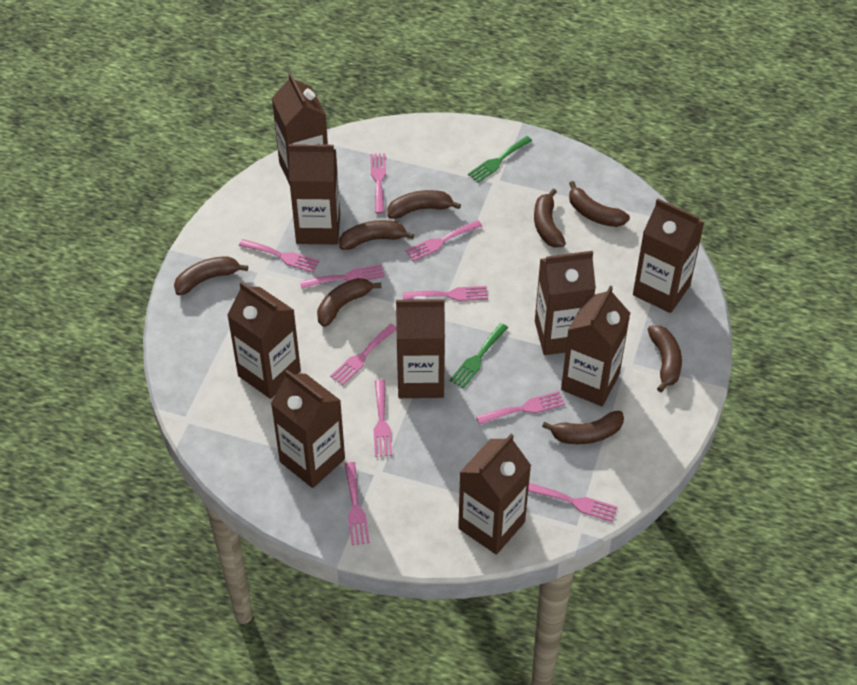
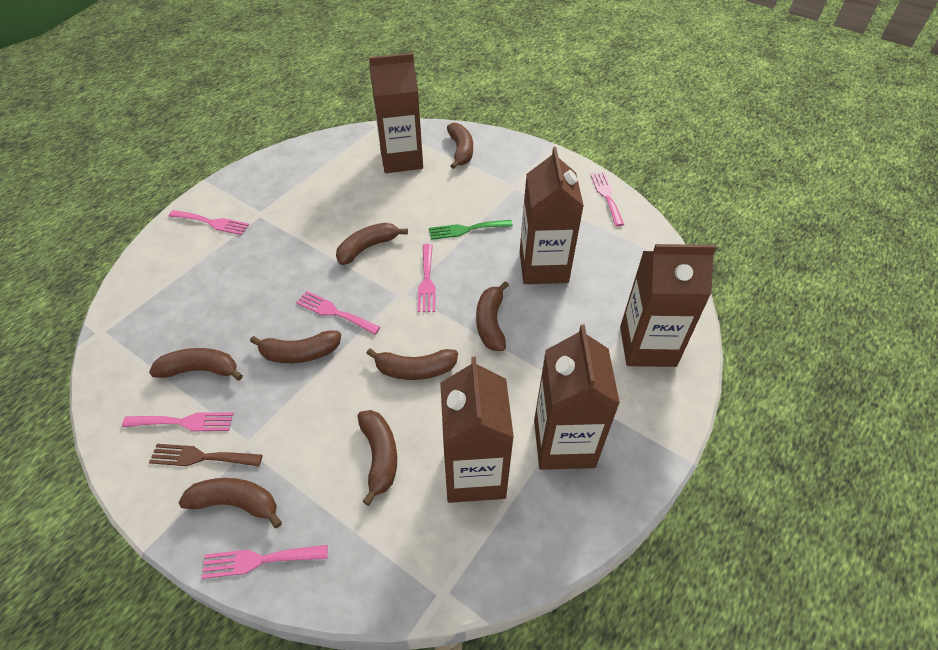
brown carton: [227,281,301,399] [271,370,345,488] [272,73,328,185] [289,144,340,244] [396,296,445,398] [458,434,531,555] [535,251,596,355] [561,286,630,406] [633,198,705,313] = 9 -> [369,53,423,173] [440,356,514,503] [520,147,584,284] [534,325,620,470] [620,244,717,367] = 5
brown fork: none = 0 -> [149,444,262,467] = 1
green fork: [450,323,508,389] [468,136,532,183] = 2 -> [429,220,513,240] = 1
pink fork: [239,239,319,273] [300,264,385,289] [330,324,397,385] [345,462,370,545] [370,153,386,214] [374,380,392,457] [402,286,488,301] [405,220,482,261] [476,391,565,425] [528,483,618,522] = 10 -> [122,412,234,431] [169,210,249,235] [201,545,328,579] [296,291,381,335] [418,244,436,312] [590,172,624,226] = 6

